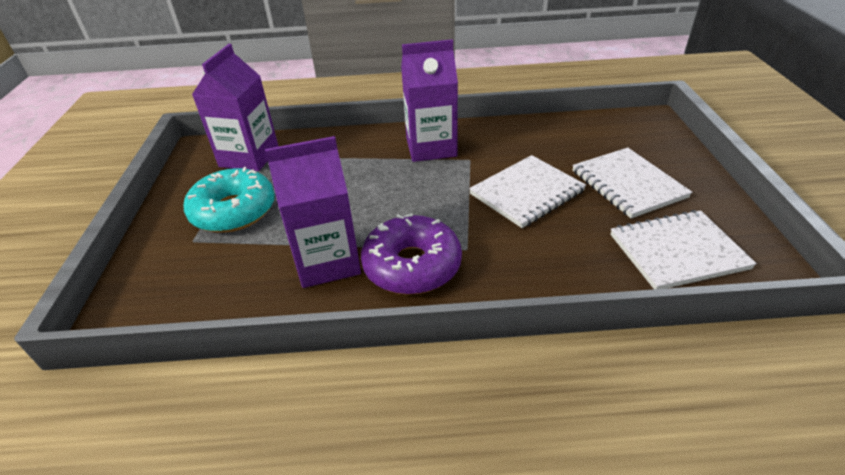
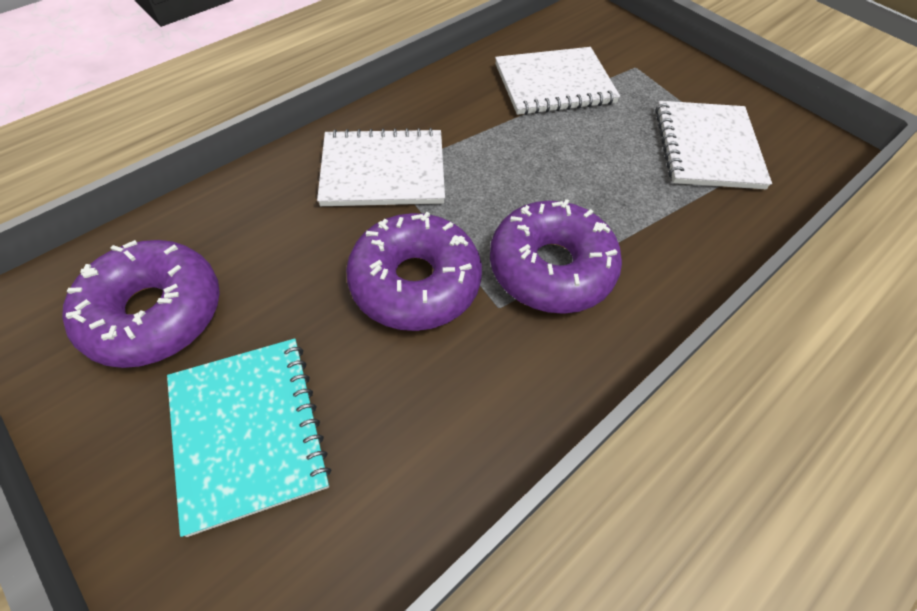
purple carton: [192,44,278,171] [265,136,361,288] [401,39,458,162] = 3 -> none = 0
purple donut: [361,213,462,295] = 1 -> [62,240,220,368] [346,212,482,331] [490,199,622,314] = 3
turquoise donut: [184,167,275,233] = 1 -> none = 0
turquoise notebook: none = 0 -> [167,339,331,537] = 1

